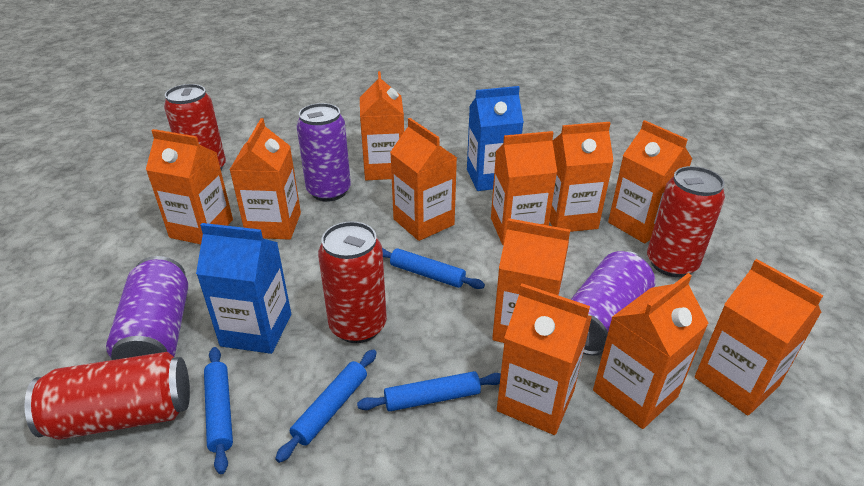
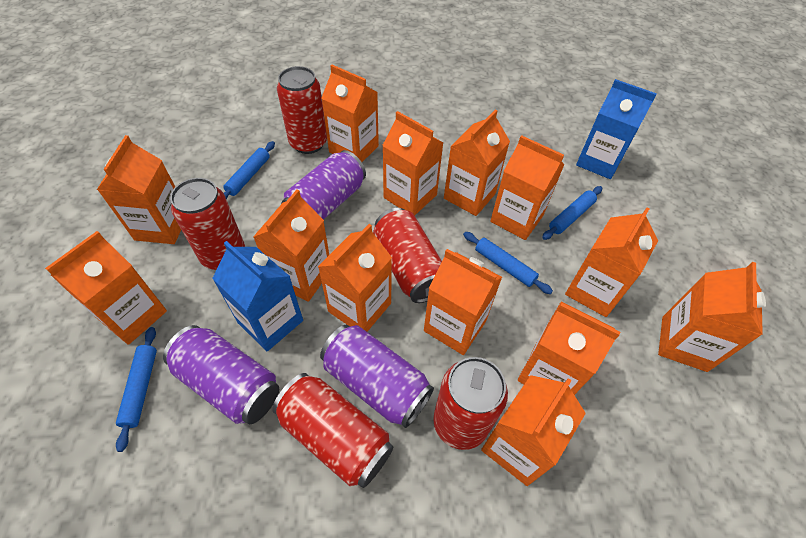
orange carton: [146,129,233,244] [229,118,301,240] [360,71,404,180] [390,118,457,241] [491,131,557,245] [492,218,570,343] [497,283,592,435] [549,122,614,232] [593,273,709,429] [608,120,692,243] [695,259,823,416] = 11 -> [45,231,167,345] [97,135,181,244] [253,189,329,302] [318,224,392,332] [322,65,379,162] [382,111,443,215] [424,249,502,355] [444,109,510,216] [481,375,586,486] [490,135,564,240] [518,302,621,395] [565,208,658,317] [658,262,766,372] = 13
red can: [25,352,190,440] [164,84,226,170] [318,221,387,343] [647,166,725,277] = 4 -> [170,178,245,270] [272,373,393,488] [277,66,327,154] [373,208,442,303] [433,357,508,450] = 5

